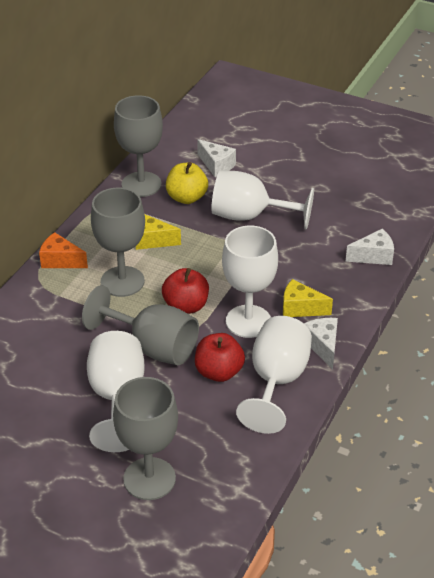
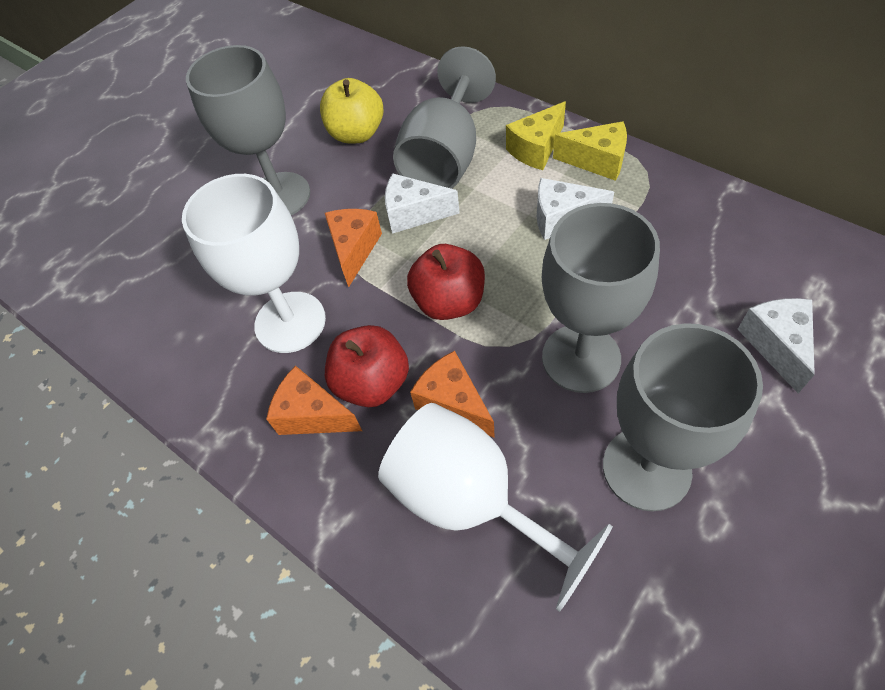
orange cheese: [39,232,88,268] = 1 -> [266,366,362,435] [325,209,382,287] [410,351,495,438] = 3
white goblet: [87,331,145,452] [211,170,314,229] [222,225,278,338] [236,316,312,434] = 4 -> [182,174,326,353] [378,403,613,612] = 2

